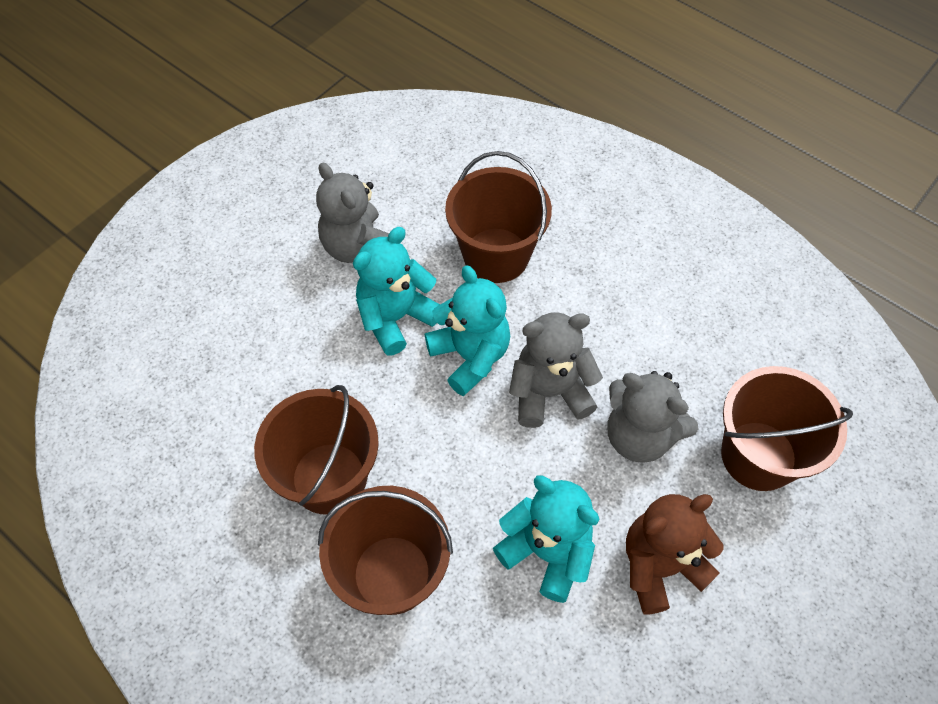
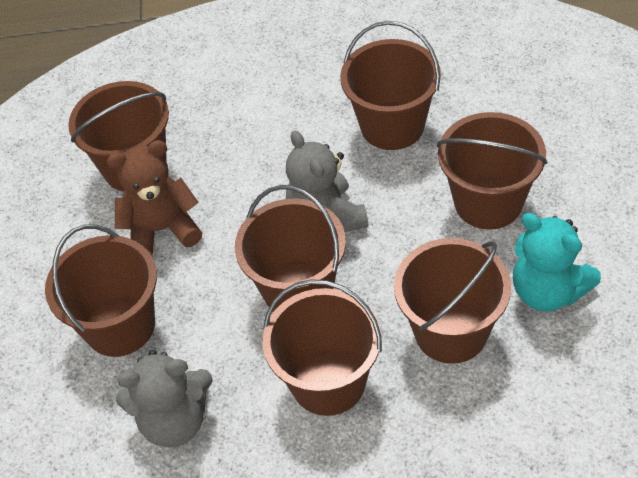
brown bucket: [254,385,379,515] [318,486,453,615] [445,151,552,283] [721,366,853,491] = 4 -> [45,224,157,357] [68,81,169,192] [235,185,346,312] [263,279,382,416] [340,21,441,150] [394,238,511,364] [437,112,548,230] = 7
grey teddy bear: [316,163,389,263] [509,312,603,428] [608,371,698,463] = 3 -> [116,350,213,447] [286,130,369,232] = 2
turquoise teddy bear: [353,227,440,356] [425,265,510,396] [493,475,599,603] = 3 -> [513,213,601,312] = 1

